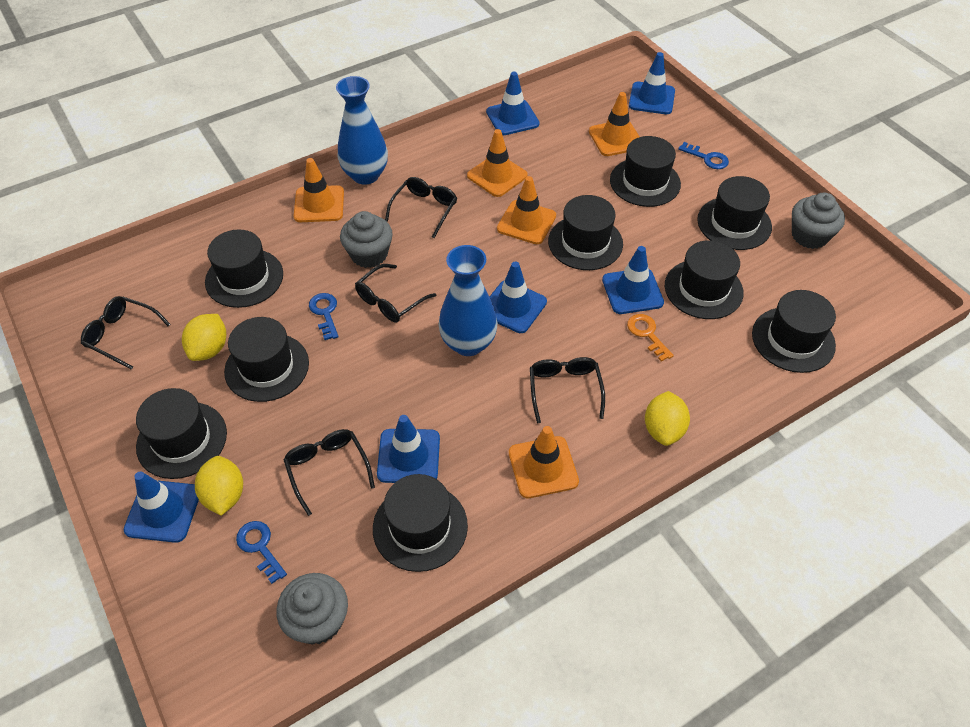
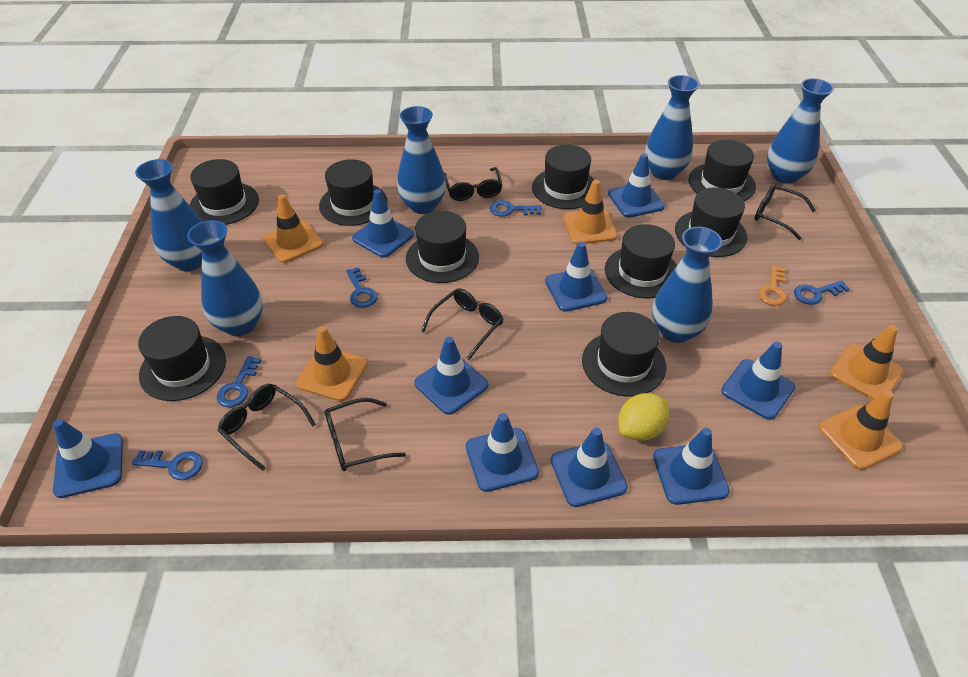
blue key: [236,521,287,584] [309,293,338,340] [678,142,729,169] = 3 -> [132,450,203,480] [217,356,261,407] [346,267,378,308] [490,200,542,217] [794,280,850,305] = 5
blue traffic cone: [124,472,199,543] [377,415,440,483] [486,72,540,135] [490,262,547,333] [602,246,664,314] [629,52,675,114] = 6 -> [53,419,123,498] [352,189,414,258] [414,337,488,415] [466,413,539,492] [545,242,607,312] [551,428,628,507] [608,153,665,218] [653,428,730,505] [721,341,795,420] = 9
blue vase: [336,76,388,185] [439,245,498,356] = 2 -> [135,159,202,271] [187,220,263,336] [397,106,446,214] [645,75,699,180] [652,227,722,343] [767,78,834,184] = 6
grey cupcake: [276,573,348,645] [340,211,393,268] [792,193,845,249] = 3 -> none = 0
yellow lemon: [182,314,226,361] [195,456,243,516] [645,391,690,446] = 3 -> [618,393,669,441] = 1

